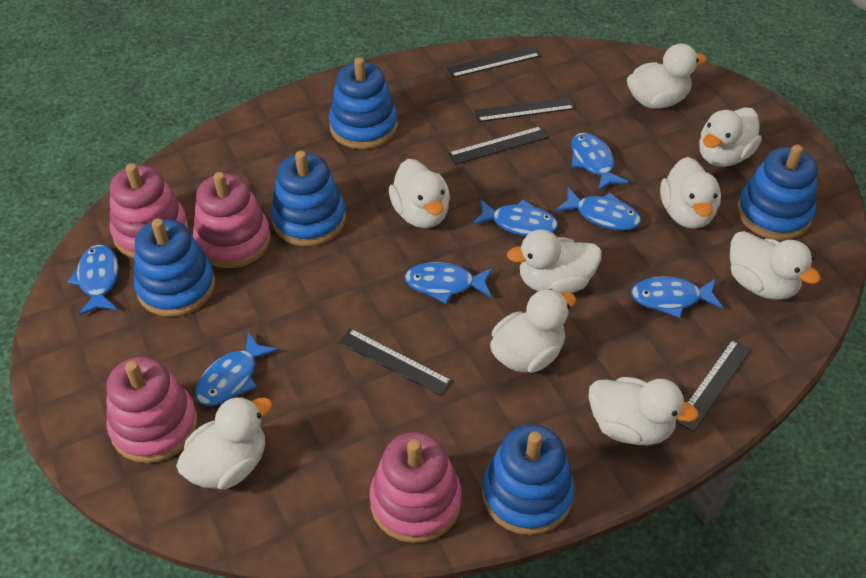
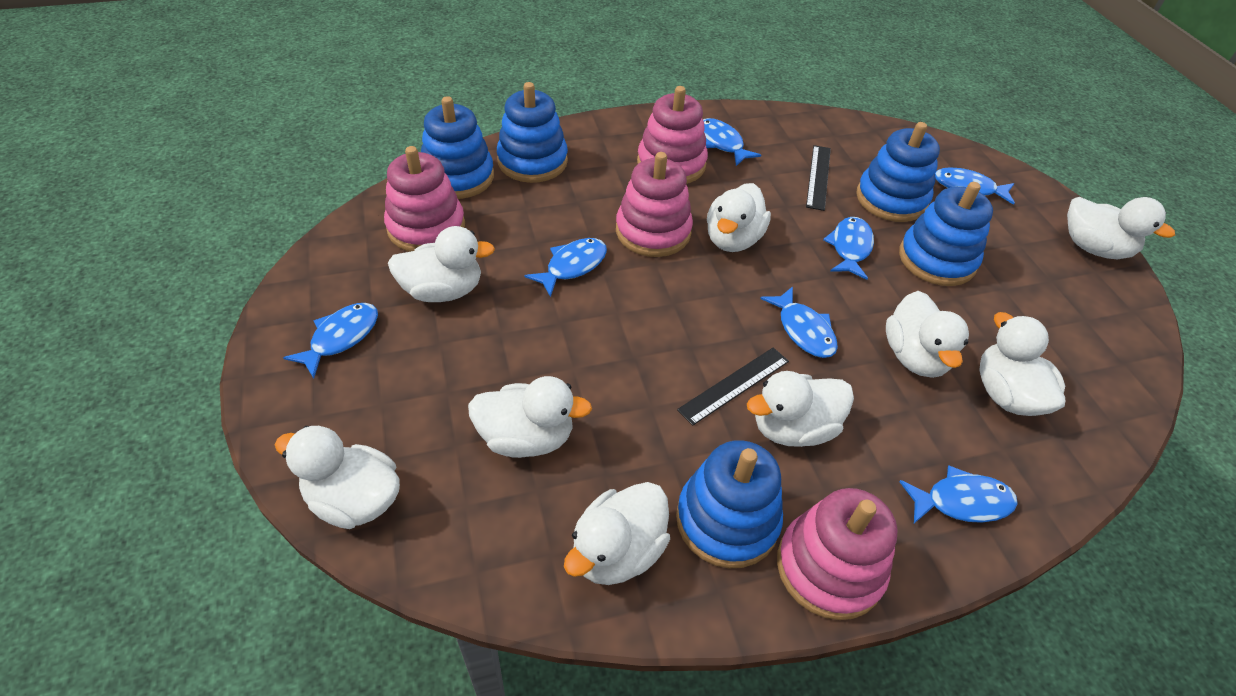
black ruler: [339,329,452,396] [447,46,541,78] [448,126,548,165] [474,97,575,122] [676,339,751,432] = 5 -> [677,347,789,426] [806,145,831,211] = 2

